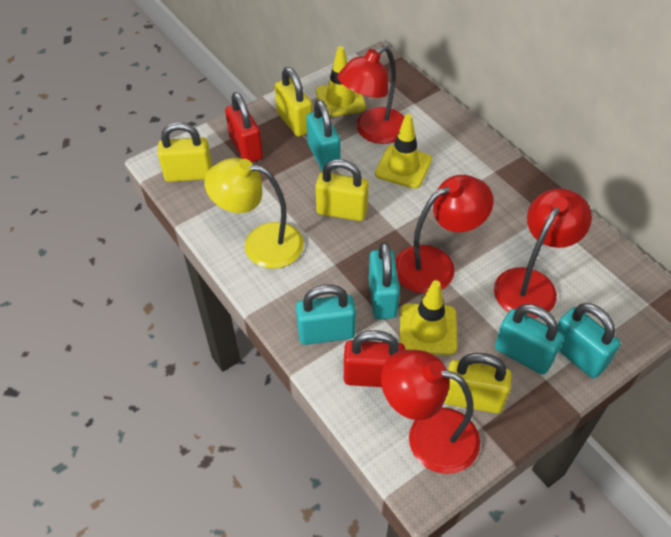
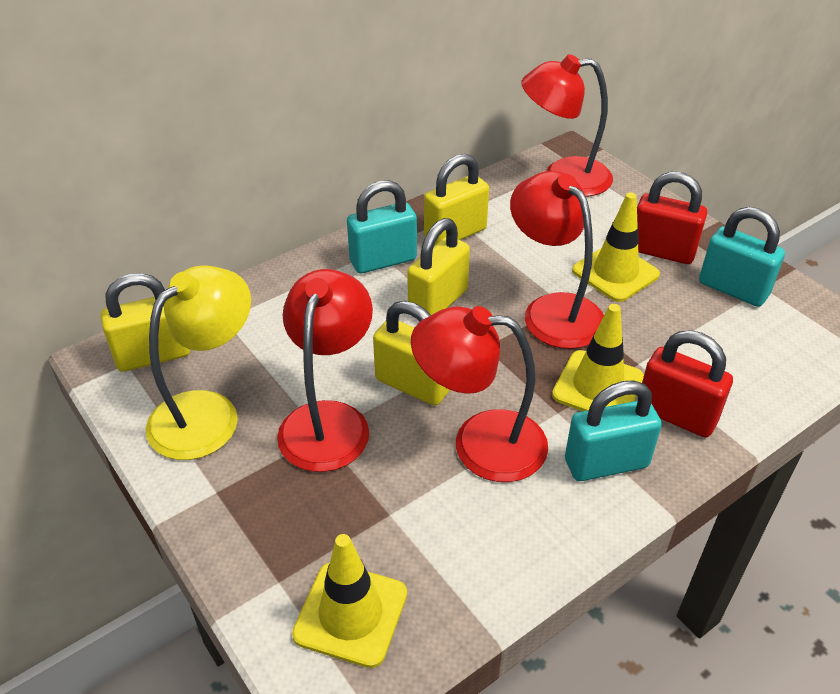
turquoise padlock: [296,285,356,345] [306,100,341,171] [369,242,400,319] [495,304,564,375] [558,303,620,378] = 5 -> [347,180,417,274] [565,380,662,481] [699,207,785,307] = 3

